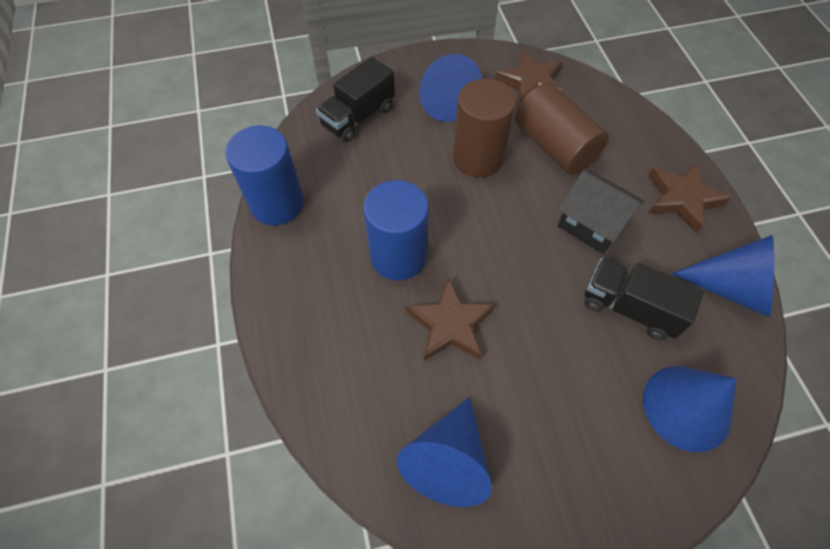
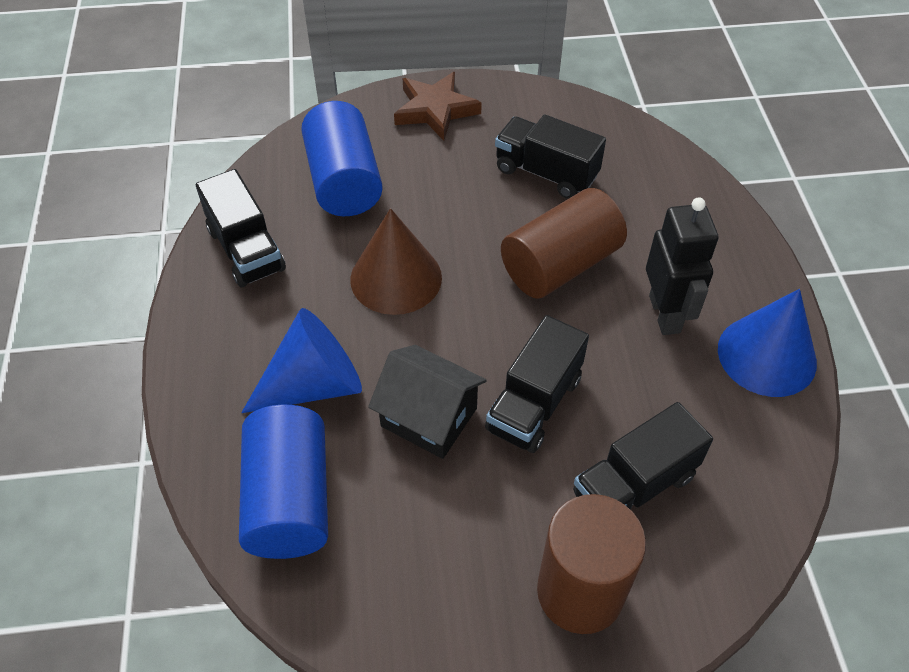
black robot: none = 0 -> [646,198,718,335] = 1
black truck: [316,57,395,142] [584,258,704,340] = 2 -> [196,169,286,287] [485,315,589,453] [495,114,606,199] [573,402,713,510] = 4
blue cone: [397,397,492,507] [419,54,482,122] [643,366,736,452] [671,235,774,318] = 4 -> [241,308,362,413] [718,289,817,397] = 2
brown cone: none = 0 -> [350,208,442,315] = 1
brown star: [406,277,495,361] [495,50,564,105] [648,163,731,233] = 3 -> [394,72,482,141] = 1

